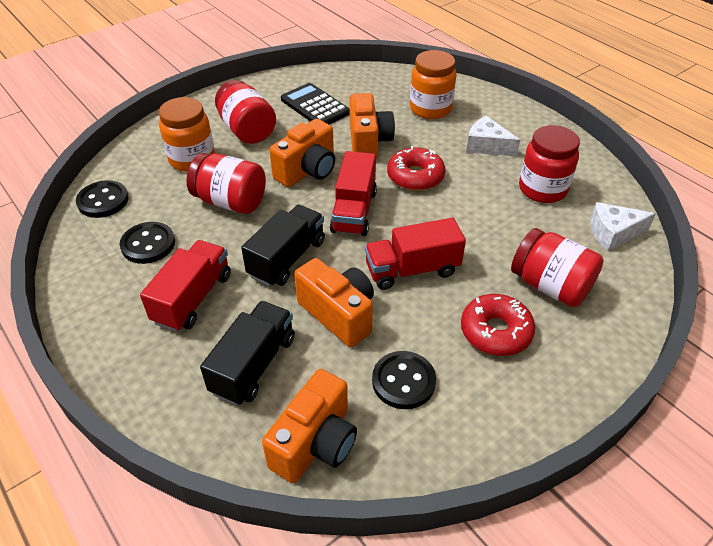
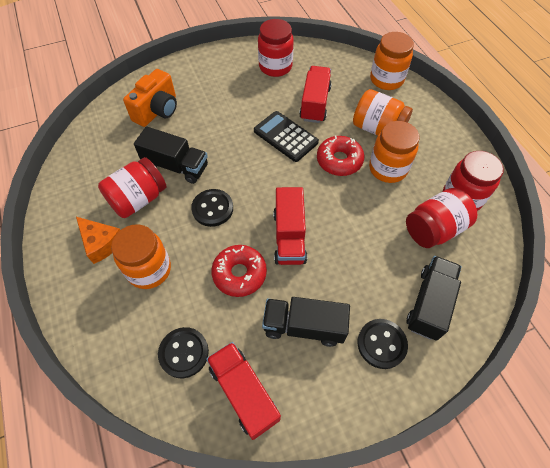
black truck: [200,301,295,406] [241,205,325,287] = 2 -> [134,126,208,184] [262,297,350,347] [406,256,462,341] = 3
orange camera: [262,369,357,483] [269,119,335,187] [294,258,374,347] [349,93,395,159] = 4 -> [123,69,177,127] = 1
orange cheese: none = 0 -> [76,217,120,264] = 1
orange jar: [159,97,215,172] [410,50,457,119] = 2 -> [111,224,171,289] [353,89,413,136] [369,121,420,183] [370,32,414,90] = 4
white cheese: [466,116,520,156] [590,202,656,251] = 2 -> none = 0

